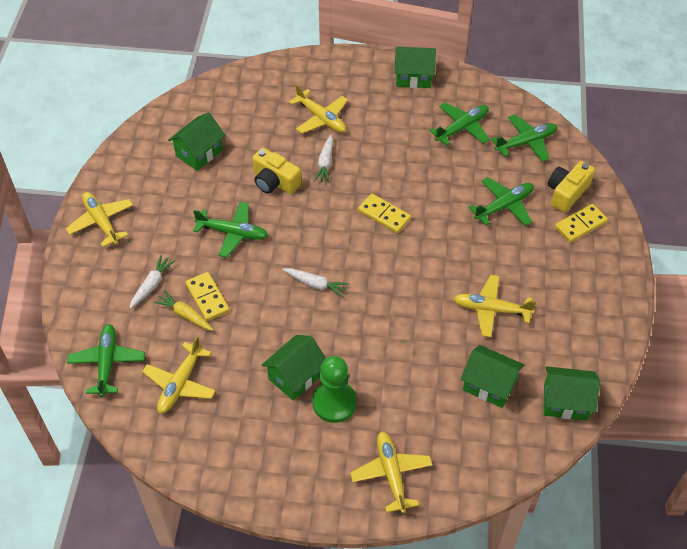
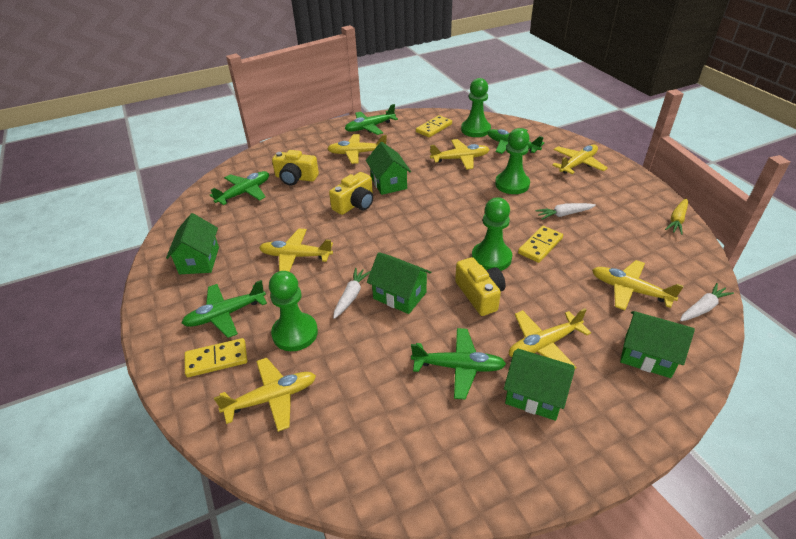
green pawn: [313,356,357,423] = 1 -> [269,271,318,351] [461,78,491,137] [472,198,512,271] [495,128,530,194] = 4
yellow camera: [252,148,301,194] [548,161,595,213] = 2 -> [272,150,319,185] [329,172,373,215] [455,257,506,316] = 3
yellow plane: [66,192,133,247] [142,336,216,413] [289,84,348,134] [350,431,433,513] [453,275,537,337] = 5 -> [214,358,316,432] [259,229,333,272] [327,134,387,164] [430,139,490,170] [509,308,591,369] [552,144,608,174] [592,260,684,310] = 7

